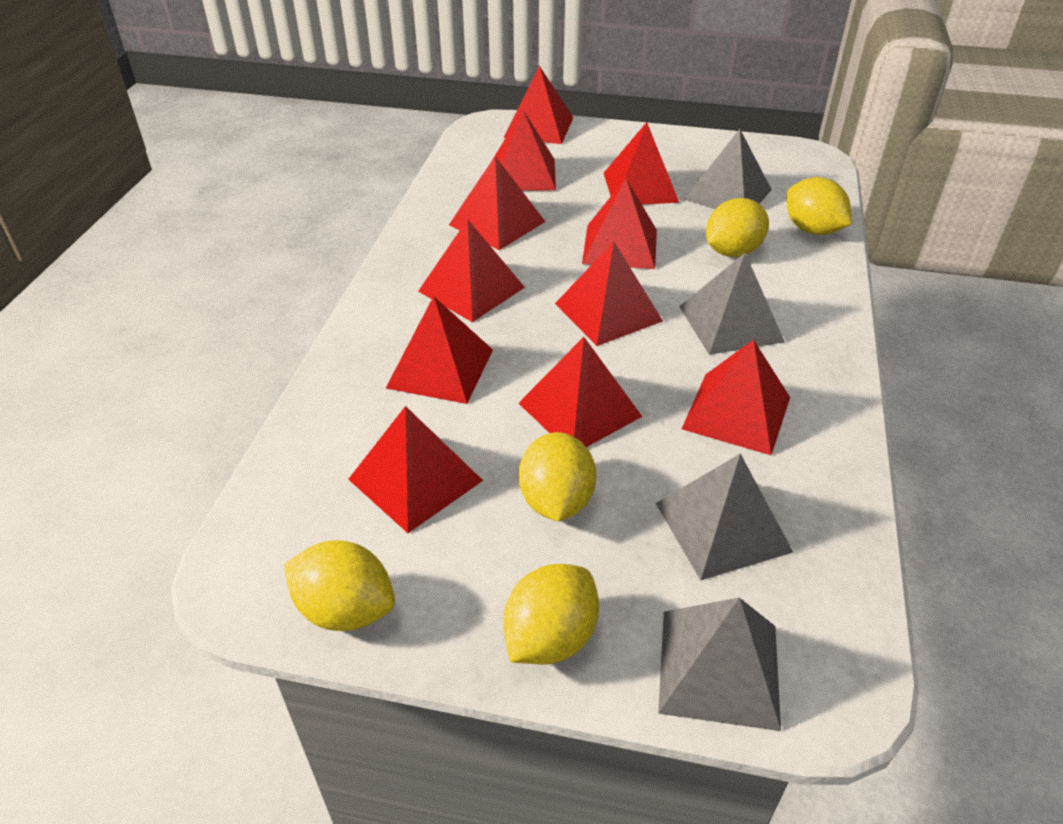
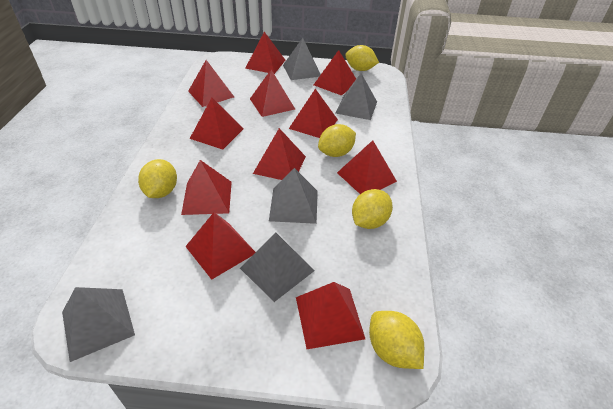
grey pyramid: [656,453,793,580] [658,597,781,731] [679,253,785,355] [684,129,772,209] = 4 -> [62,287,135,362] [240,233,314,302] [269,168,318,224] [283,38,321,80] [336,73,377,120] = 5

